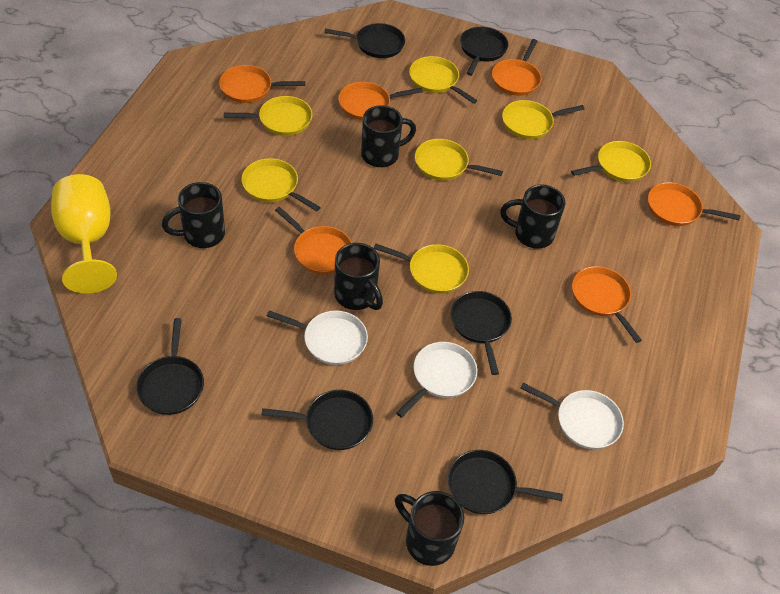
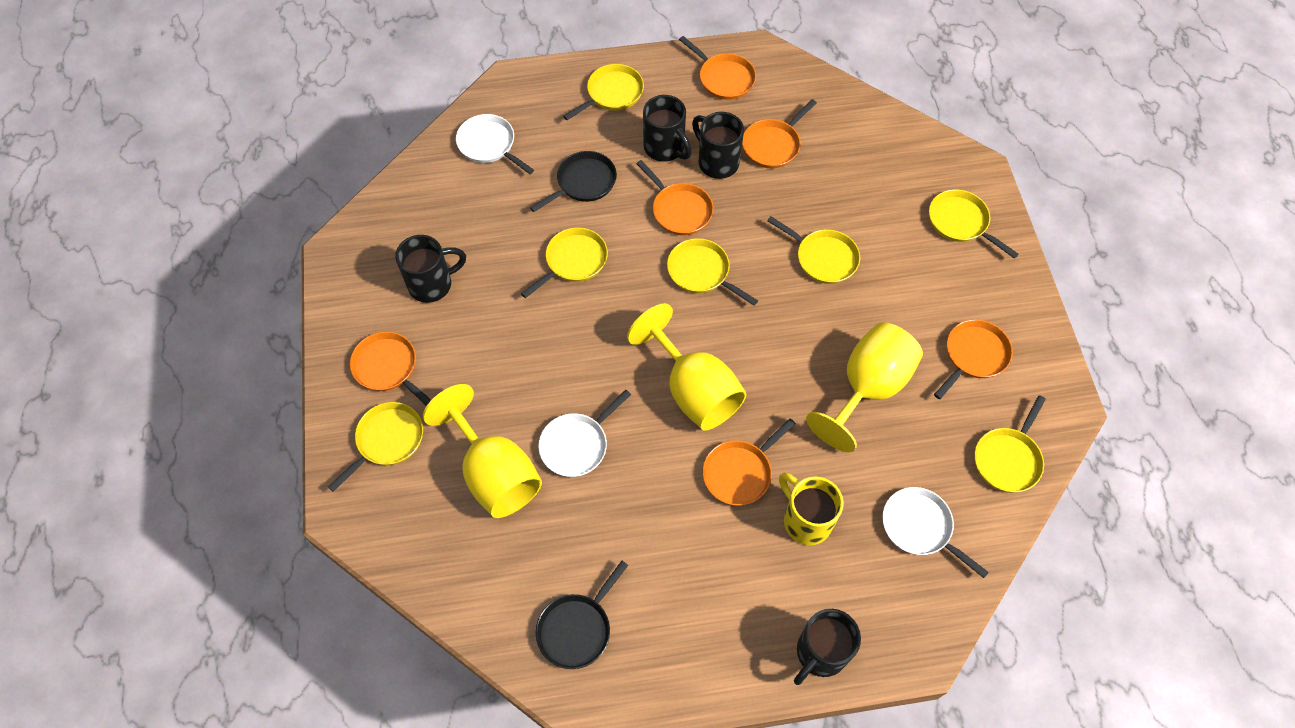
black mug: [162,182,225,248] [334,243,383,310] [361,105,416,167] [395,491,464,566] [500,184,565,249] = 5 -> [395,235,466,303] [643,95,692,162] [692,112,744,179] [794,609,861,685] = 4
black pan: [136,318,204,415] [262,390,373,450] [324,23,405,58] [448,450,563,514] [450,291,512,375] [460,27,508,76] = 6 -> [530,151,617,212] [536,561,628,669] = 2
yellow goblet: [51,174,117,294] = 1 -> [423,384,542,518] [627,303,746,430] [806,322,923,452] = 3
yellow mug: none = 0 -> [779,473,844,545] = 1

